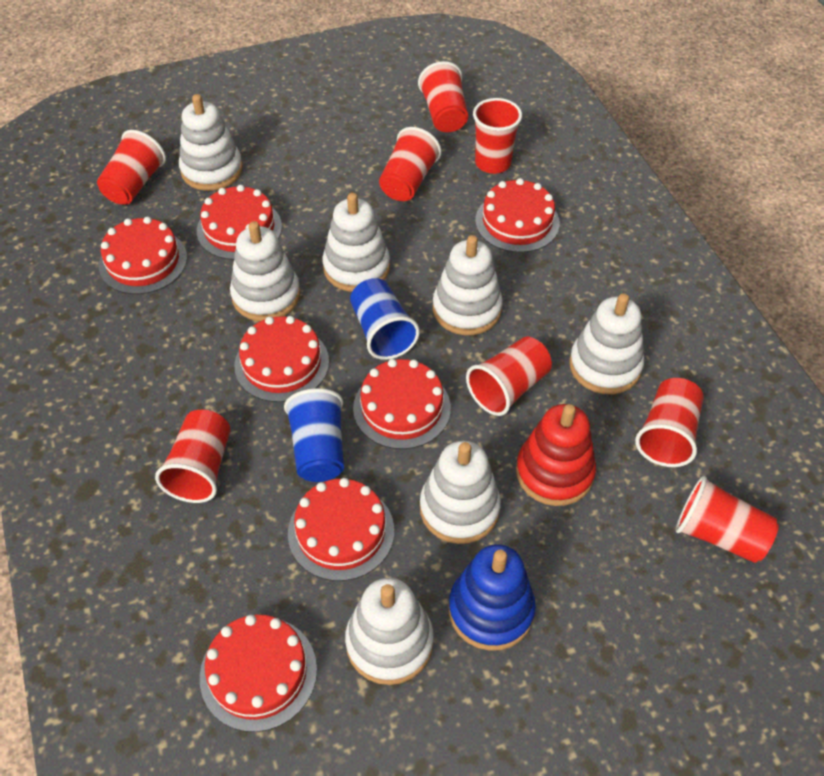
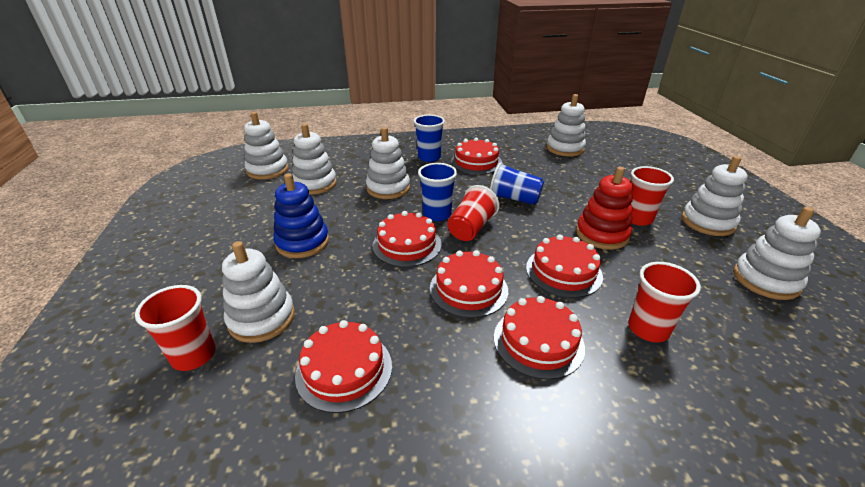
blue cup: [284,388,344,482] [350,278,420,360] = 2 -> [414,114,445,162] [418,163,457,221] [490,162,544,205] = 3
red cake: [99,217,187,294] [197,185,282,260] [200,615,317,732] [234,316,329,402] [288,478,394,581] [353,359,451,449] [475,178,560,253] = 7 -> [295,320,392,413] [372,211,441,267] [430,250,508,318] [451,138,502,174] [494,296,585,380] [526,234,603,298] = 6
red cup: [97,130,166,205] [155,410,231,503] [379,127,441,201] [418,61,468,132] [466,337,552,416] [473,98,522,174] [635,378,704,467] [676,476,779,563] = 8 -> [135,285,216,371] [447,185,500,241] [628,262,701,342] [631,166,674,226] = 4

